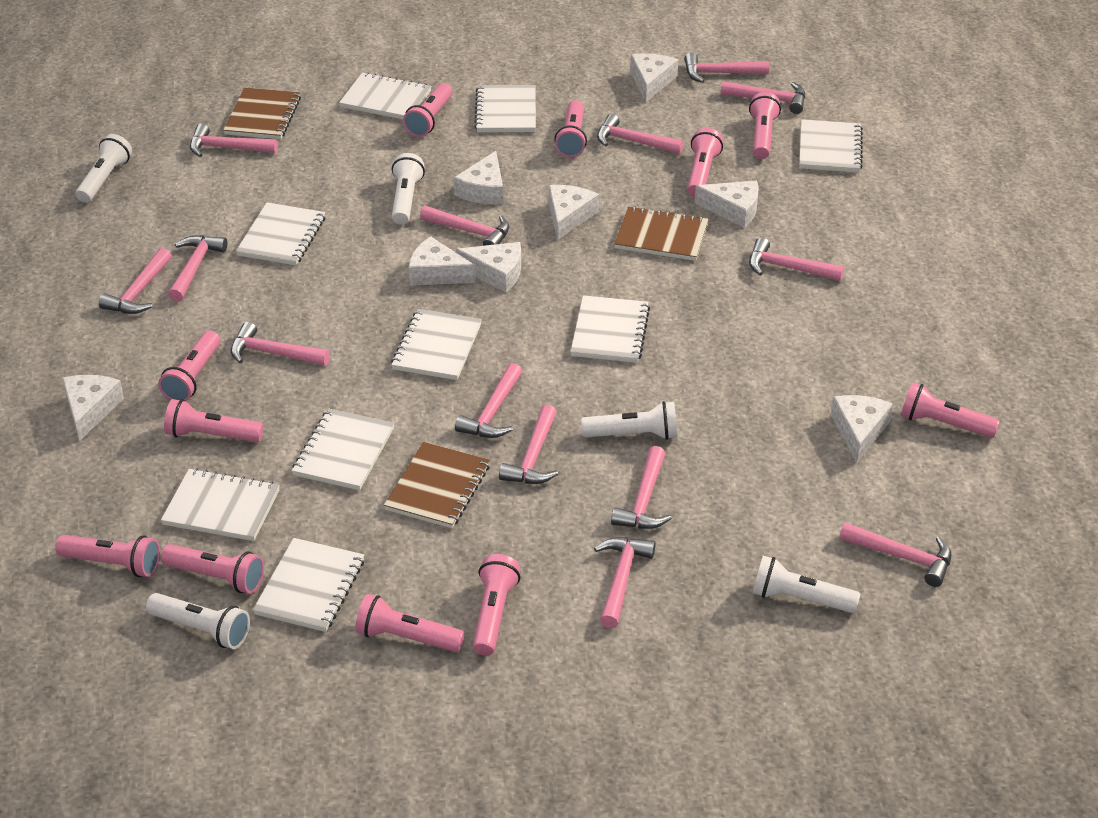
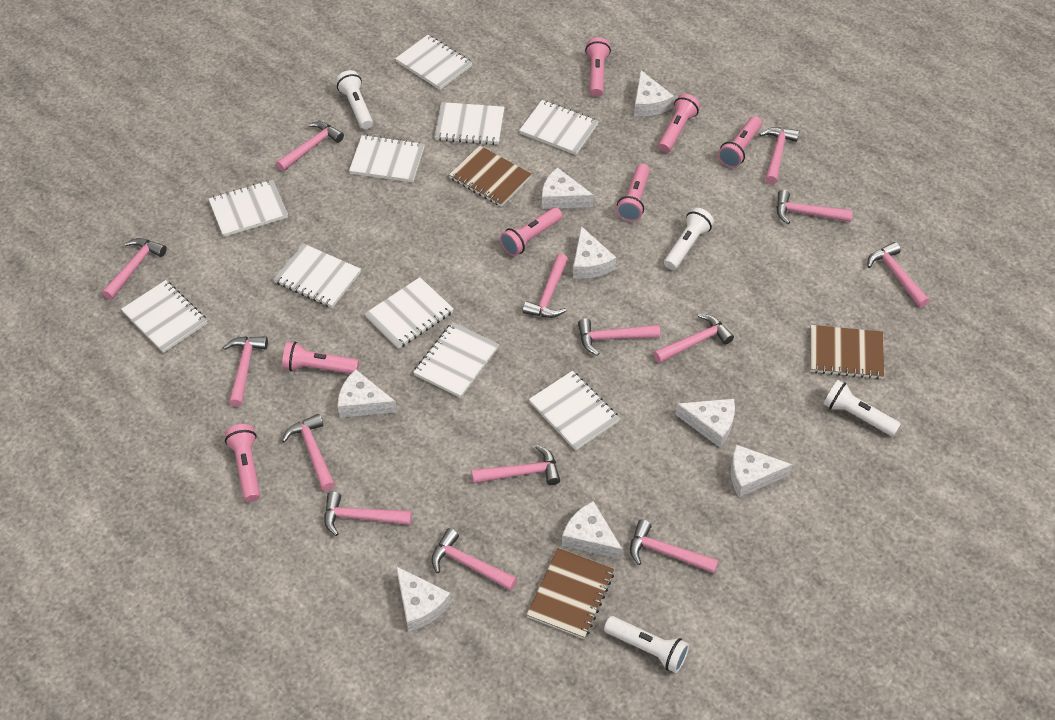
pink flashlight: [55,535,160,577] [158,331,220,401] [161,544,264,594] [164,399,263,442] [355,594,465,652] [403,83,453,137] [473,554,520,656] [554,100,587,158] [687,128,723,197] [749,92,781,159] [901,382,1000,438] = 11 -> [225,424,260,502] [282,342,359,374] [500,207,562,256] [585,37,611,97] [616,164,650,222] [658,94,700,153] [718,116,762,168] = 7
white flashlight: [76,134,132,203] [146,593,250,649] [392,153,425,225] [581,401,677,440] [753,556,860,613] = 5 -> [336,70,373,129] [604,616,689,673] [664,208,714,270] [823,380,901,436] = 4
white notebook: [161,468,280,541] [236,202,325,265] [253,538,364,632] [292,409,394,490] [339,72,431,119] [391,309,482,380] [474,85,536,132] [570,295,650,363] [799,119,863,173] = 9 -> [121,280,207,353] [209,179,288,237] [274,243,361,308] [349,135,425,183] [364,277,454,349] [395,35,472,90] [413,322,499,398] [435,102,504,145] [519,100,599,155] [529,371,620,451] = 10

